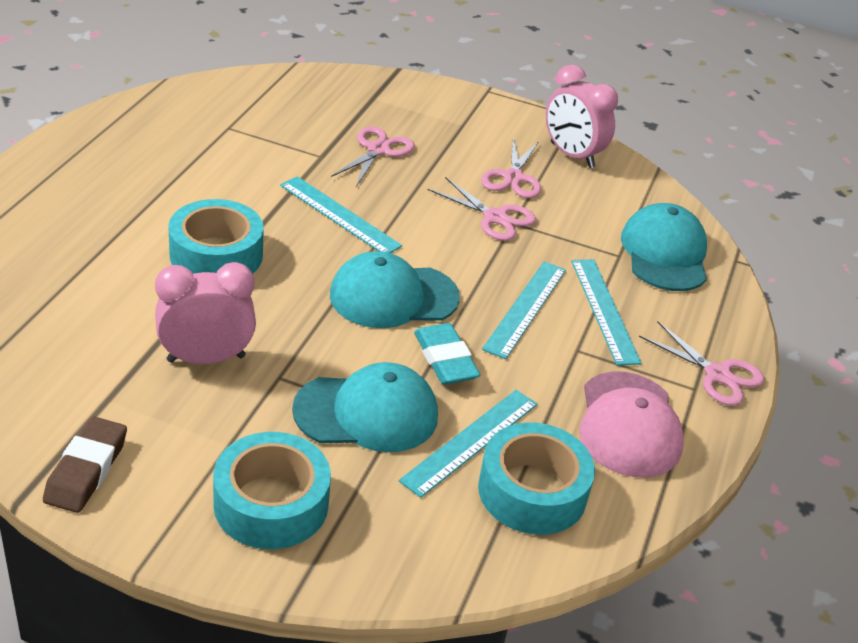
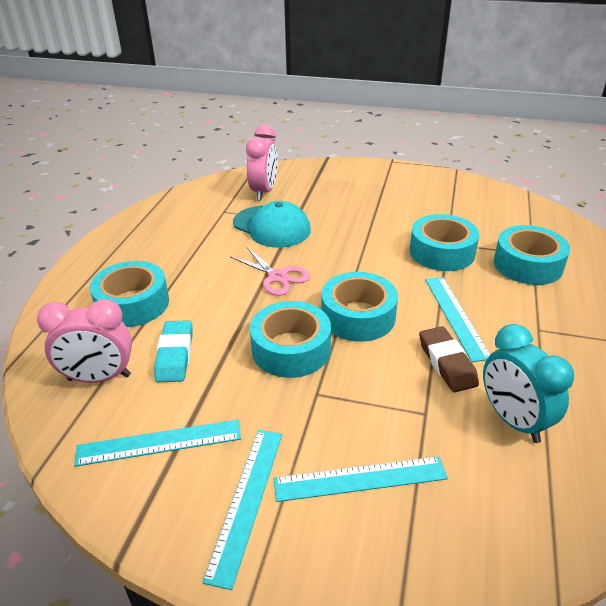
pink cap: [579,372,684,477] = 1 -> none = 0
pink scissors: [331,126,415,187] [428,177,536,241] [481,139,541,198] [639,321,764,406] = 4 -> [231,247,310,296] = 1
turquoise cap: [292,362,438,452] [330,251,460,328] [621,203,707,291] = 3 -> [233,201,311,248] = 1
turquoise clock: none = 0 -> [483,324,574,443] = 1
turquoise tape: [168,199,264,274] [213,432,331,549] [478,422,595,535] = 3 -> [90,261,169,327] [250,301,331,378] [321,272,398,342] [410,214,479,271] [494,225,570,285] = 5

